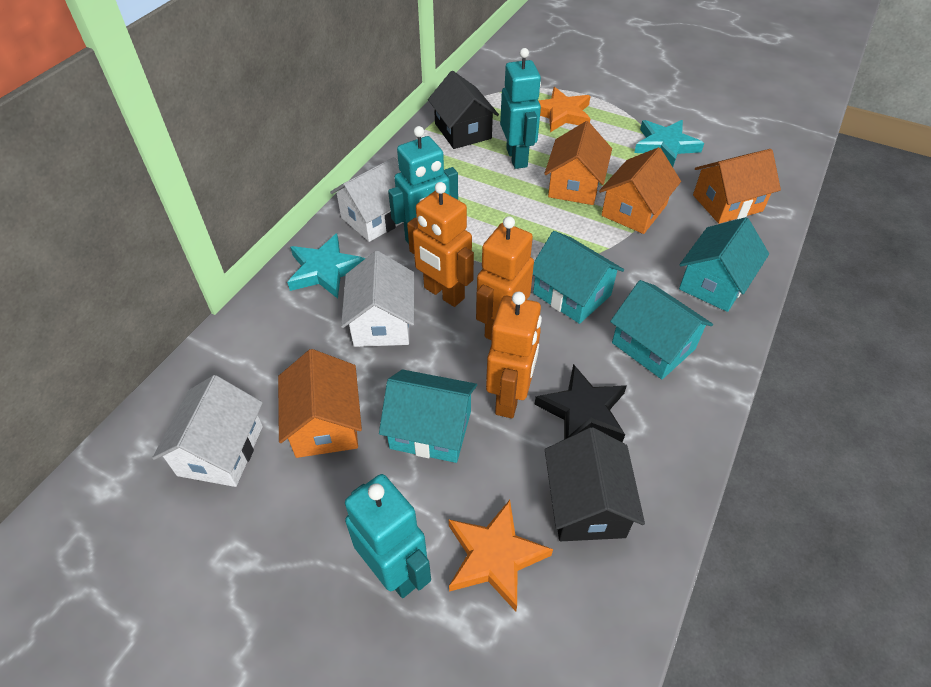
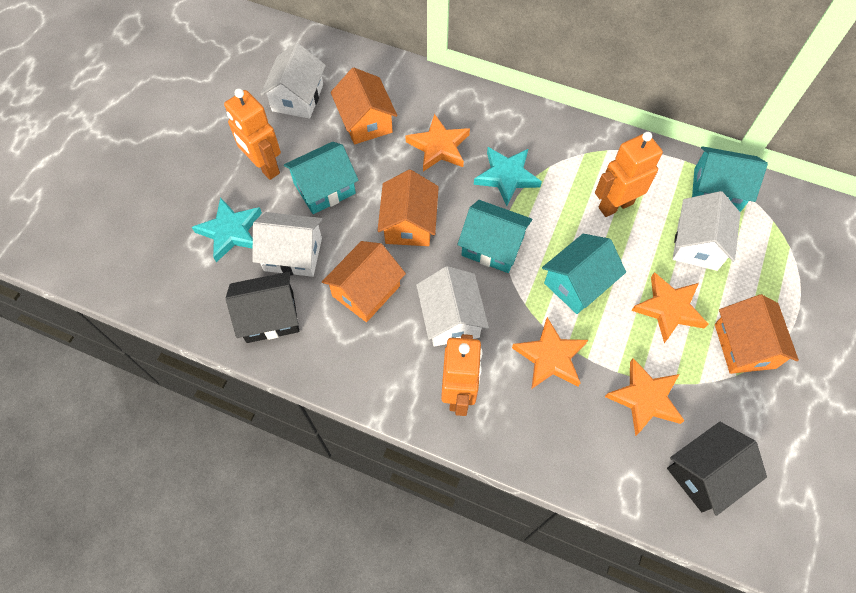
black star: [534,364,627,442] = 1 -> none = 0
orange star: [449,500,553,611] [538,87,590,132] = 2 -> [406,114,470,172] [512,317,588,389] [605,358,685,436] [631,272,708,343] = 4
turquoise robot: [345,474,431,598] [388,126,458,244] [500,48,541,169] = 3 -> none = 0
white house: [152,375,263,487] [330,157,403,242] [341,251,414,347] = 3 -> [252,212,322,277] [260,43,326,119] [416,266,489,346] [673,191,741,271] = 4

